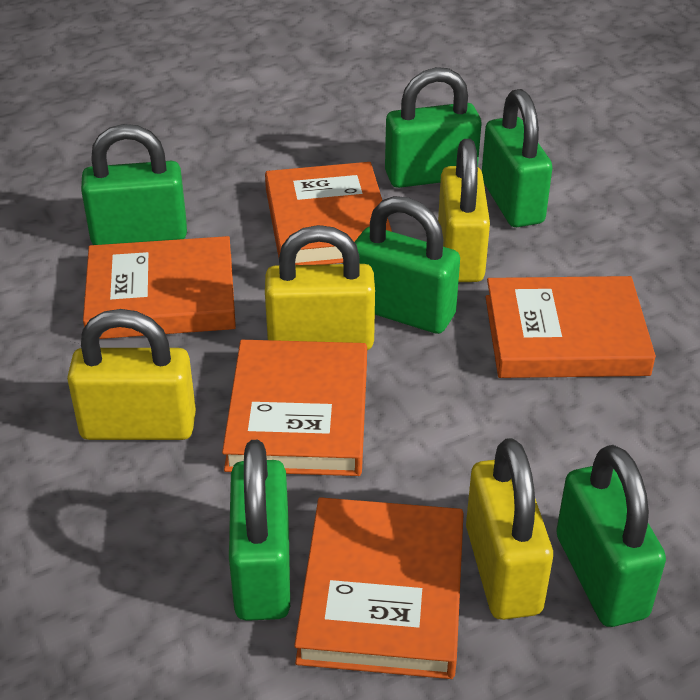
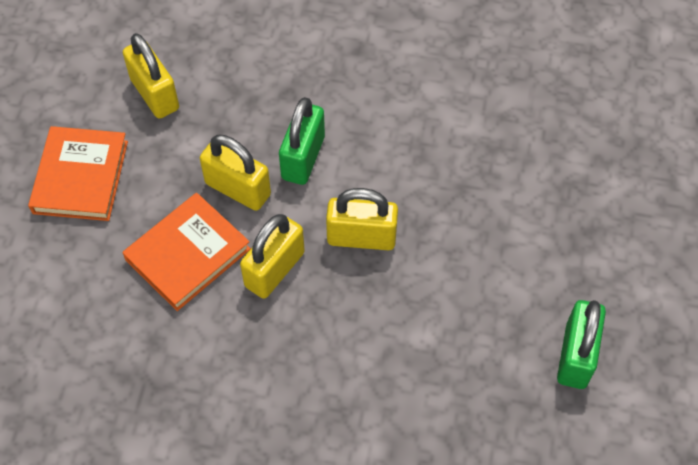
green padlock: [81,124,187,245] [229,440,290,621] [355,196,460,334] [385,67,481,188] [482,89,552,227] [556,445,666,627] = 6 -> [279,97,325,185] [557,300,606,389] = 2
orange book: [83,236,236,339] [222,340,367,476] [265,162,392,265] [294,497,464,679] [485,276,656,378] = 5 -> [28,126,128,221] [122,193,251,311] = 2

